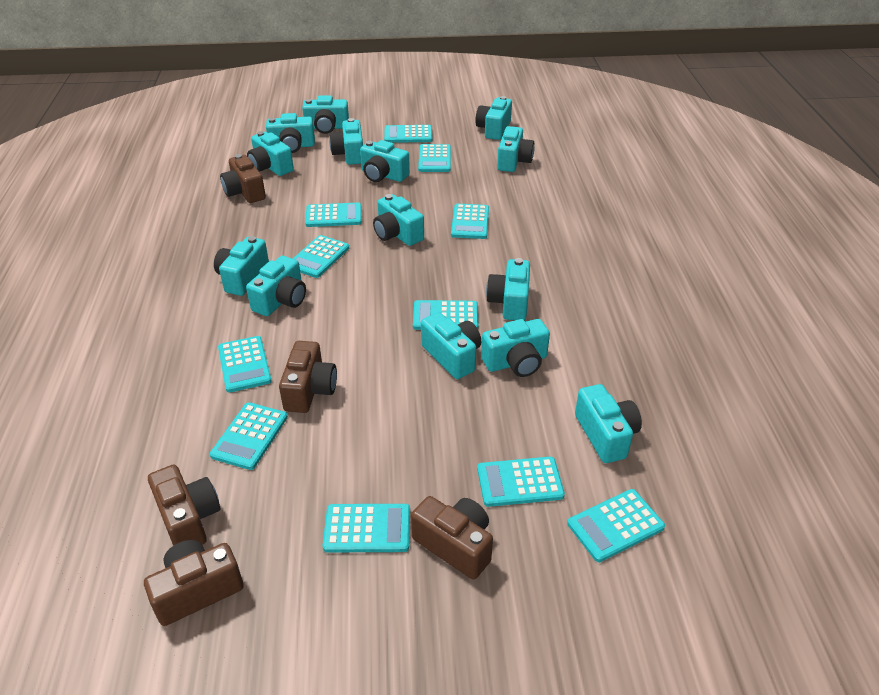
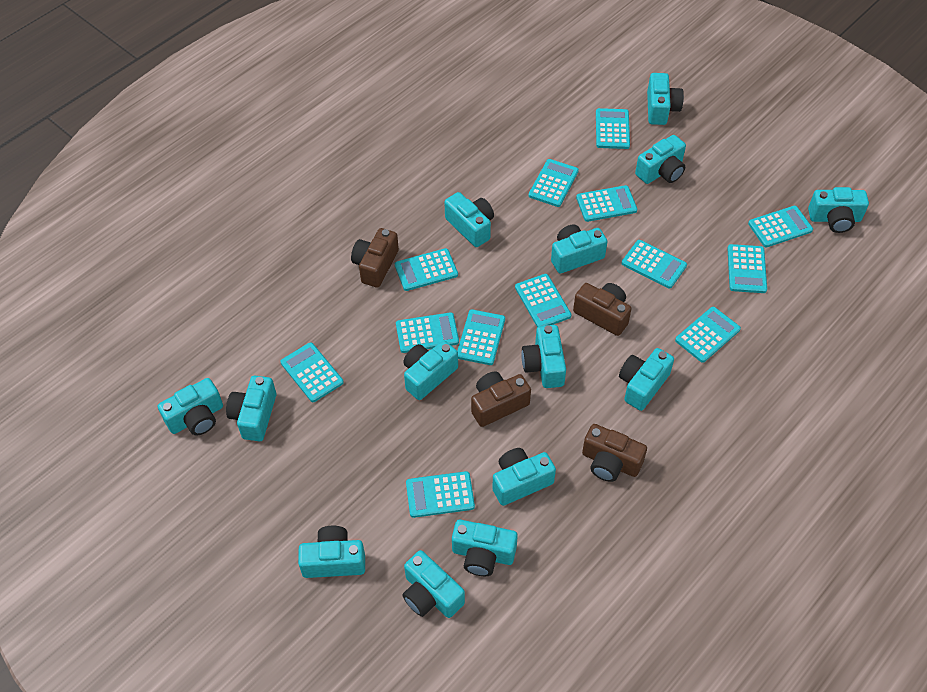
brown camera: [144,540,244,626] [148,465,220,546] [220,154,266,203] [279,341,337,413] [411,496,493,579] = 5 -> [351,228,399,288] [471,372,531,427] [573,283,632,336] [582,424,647,482] = 4
turquoise calculator: [210,402,288,470] [218,336,272,393] [293,235,349,278] [305,202,362,227] [323,504,410,552] [384,125,432,143] [413,300,478,330] [418,144,451,172] [451,204,489,239] [477,457,565,507] [567,489,665,562] = 11 -> [280,342,344,402] [395,248,458,291] [396,312,459,353] [406,471,475,518] [457,309,505,365] [515,274,571,327] [529,159,579,207] [576,185,637,222] [596,108,630,149] [622,240,687,289] [675,307,741,363] [727,244,767,293] [748,206,813,248] = 13

